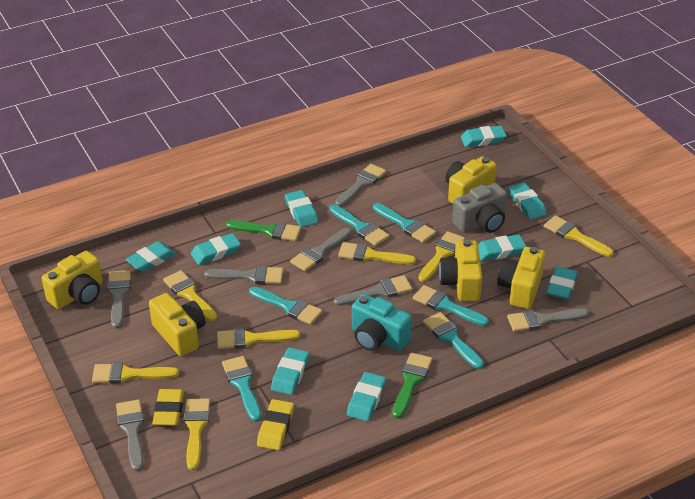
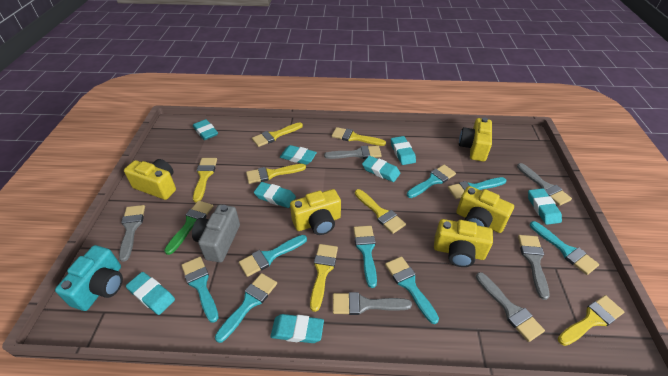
green brush: [226,220,301,241] [392,353,432,419] = 2 -> [164,201,213,255] = 1
grey brush: [107,270,131,328] [116,399,144,472] [204,266,283,284] [290,228,352,271] [334,275,412,306] [335,164,386,207] [507,308,589,332] = 7 -> [119,205,145,262] [324,146,382,159] [333,292,412,315] [476,272,545,342] [517,163,572,206] [518,235,549,300] = 6
turquoise brush: [222,356,261,422] [249,287,323,325] [329,205,390,246] [373,203,436,243] [413,285,489,326] [423,312,484,369] = 6 -> [181,257,219,323] [215,273,277,343] [239,235,307,277] [353,226,377,288] [385,256,439,324] [407,165,456,198] [448,177,506,199] [530,221,599,275] = 8
turquoise eraser: [125,241,176,272] [191,233,241,265] [271,347,309,395] [285,190,318,227] [347,372,386,421] [461,125,507,147] [478,234,526,261] [508,183,547,220] [546,266,578,299] = 9 -> [126,272,175,315] [193,119,218,140] [254,182,296,208] [270,314,324,343] [280,145,317,165] [362,156,400,182] [391,136,416,165] [528,188,562,225] = 8
yellow eraser: [152,389,184,426] [257,399,294,450] = 2 -> none = 0

